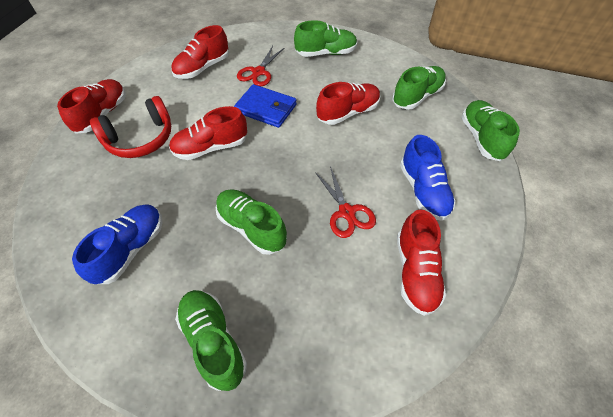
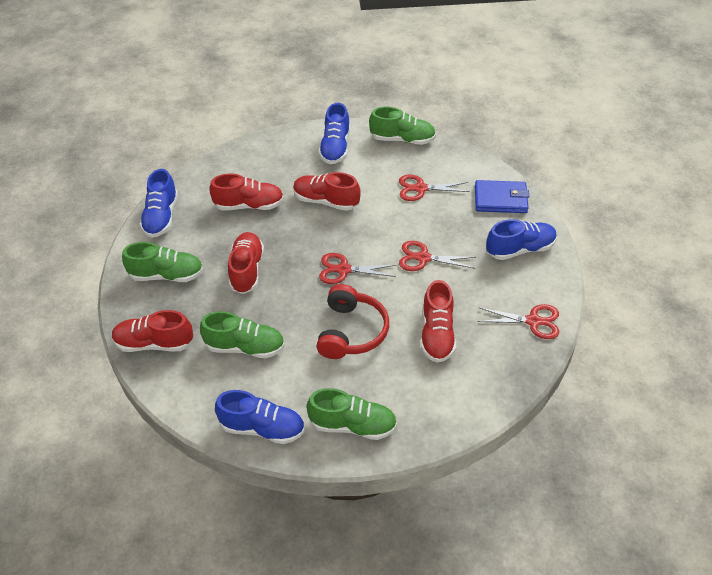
blue shoe: [72,204,162,284] [400,135,456,221] = 2 -> [140,169,178,238] [215,390,305,444] [319,103,350,164] [486,219,557,260] = 4
green shoe: [175,290,247,391] [215,189,287,255] [294,20,357,57] [392,66,446,110] [461,100,520,161] = 5 -> [122,242,203,282] [200,311,285,358] [307,388,397,440] [369,107,436,145] = 4
red scissors: [237,46,284,86] [315,166,376,238] = 2 -> [319,253,396,284] [399,175,470,201] [399,241,476,271] [478,304,559,339] = 4

